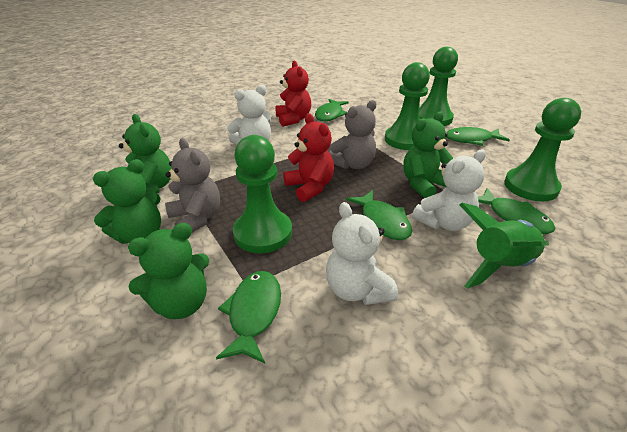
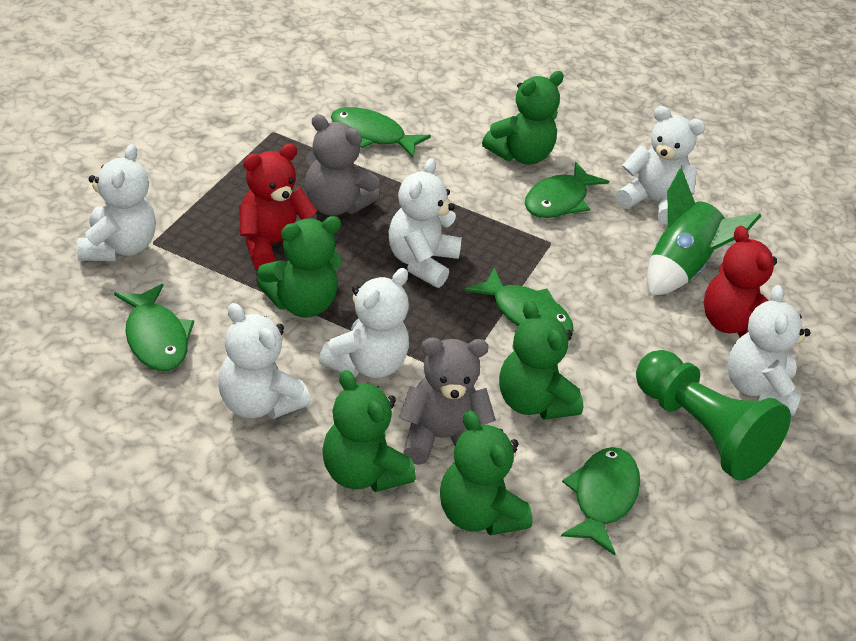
green pawn: [233,135,292,253] [385,62,430,150] [419,47,458,126] [504,98,581,201] = 4 -> [636,350,791,481] = 1
green teddy bear: [93,159,161,244] [119,114,172,193] [128,223,209,319] [403,112,453,198] = 4 -> [257,216,342,318] [322,370,416,492] [440,410,533,536] [482,71,564,165] [499,301,583,420] = 5
white teddy bear: [227,85,271,145] [326,202,398,305] [412,149,486,231] = 3 -> [77,144,156,261] [218,303,310,419] [319,268,409,378] [389,158,462,288] [616,106,705,225] [727,285,811,416] = 6

